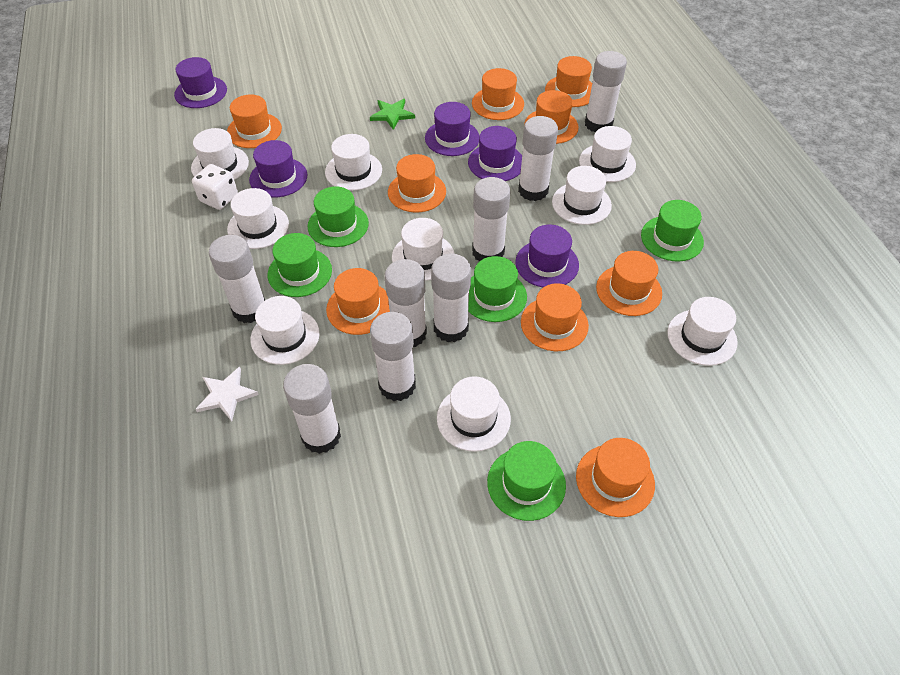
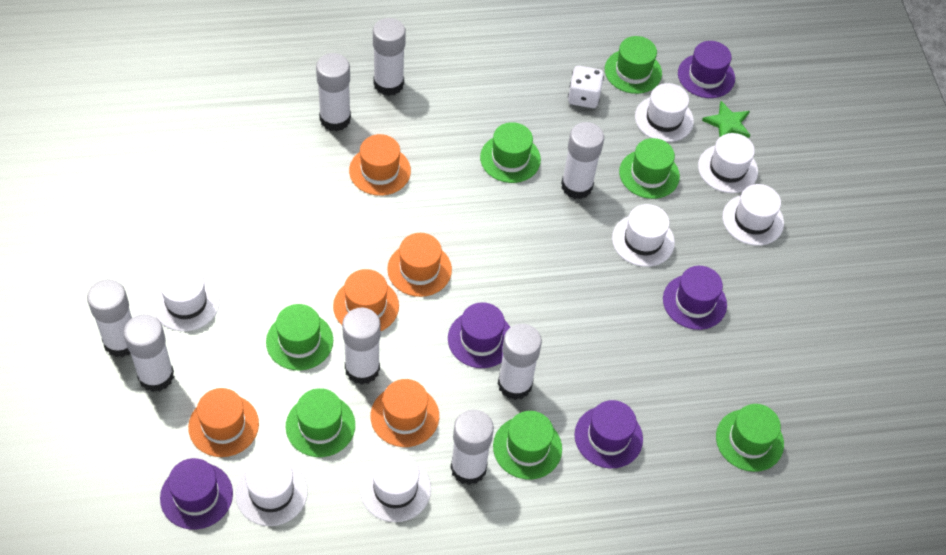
green hat: [268,233,332,297] [308,186,369,247] [468,256,527,322] [487,441,566,521] [641,200,704,261] = 5 -> [266,304,333,370] [286,388,355,457] [480,122,541,183] [493,411,562,479] [605,36,662,94] [619,138,680,199] [716,404,784,472] = 7
orange hat: [227,94,282,148] [326,268,390,335] [388,154,446,213] [472,68,524,120] [521,283,589,351] [524,90,579,144] [545,56,592,107] [576,438,655,517] [596,251,662,316] = 9 -> [188,388,259,457] [333,269,399,331] [349,134,411,196] [371,379,439,447] [387,233,452,297] = 5
white hat: [191,128,249,180] [227,188,289,249] [250,296,320,365] [325,134,382,191] [392,218,455,281] [437,376,511,452] [552,166,612,225] [579,126,636,182] [667,297,738,366] = 9 -> [153,266,220,331] [236,455,308,526] [360,452,431,522] [612,204,675,267] [635,83,694,142] [698,133,758,193] [723,184,784,246] = 7
white star: [195,367,259,422] = 1 -> none = 0

